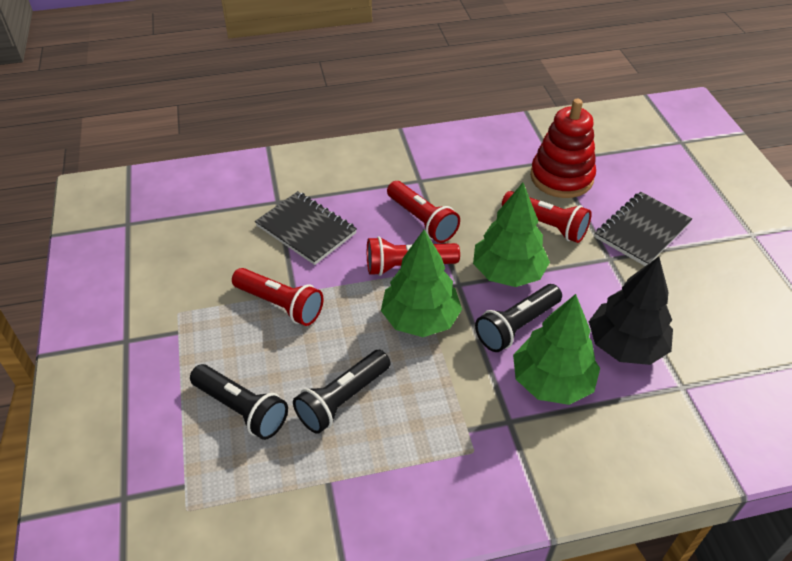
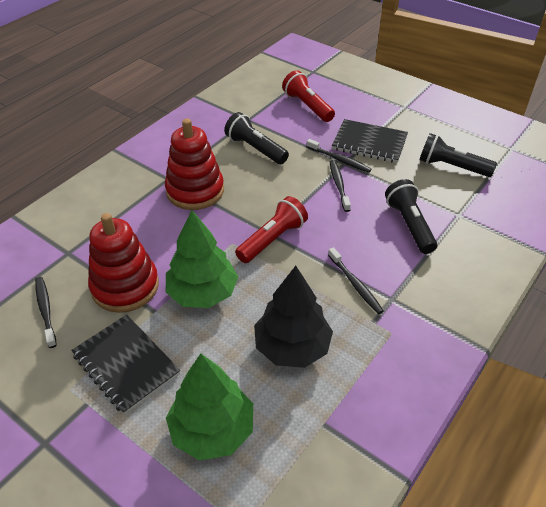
black toothbrush: none = 0 -> [35,277,57,348] [307,139,372,173] [328,247,384,314] [329,160,351,212] = 4
green tree: [381,230,462,337] [473,183,550,287] [513,294,600,405] = 3 -> [166,210,238,308] [166,354,253,461] = 2
red flashlight: [232,268,324,326] [367,236,460,276] [387,181,460,243] [502,191,592,243] = 4 -> [235,196,308,263] [282,70,335,122] = 2
red stacking toy: [530,99,596,198] = 1 -> [88,213,159,313] [165,118,224,210] = 2

